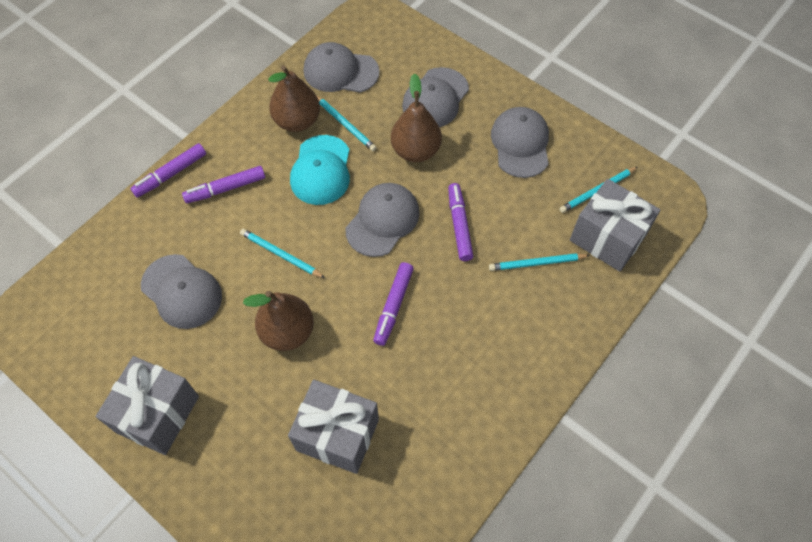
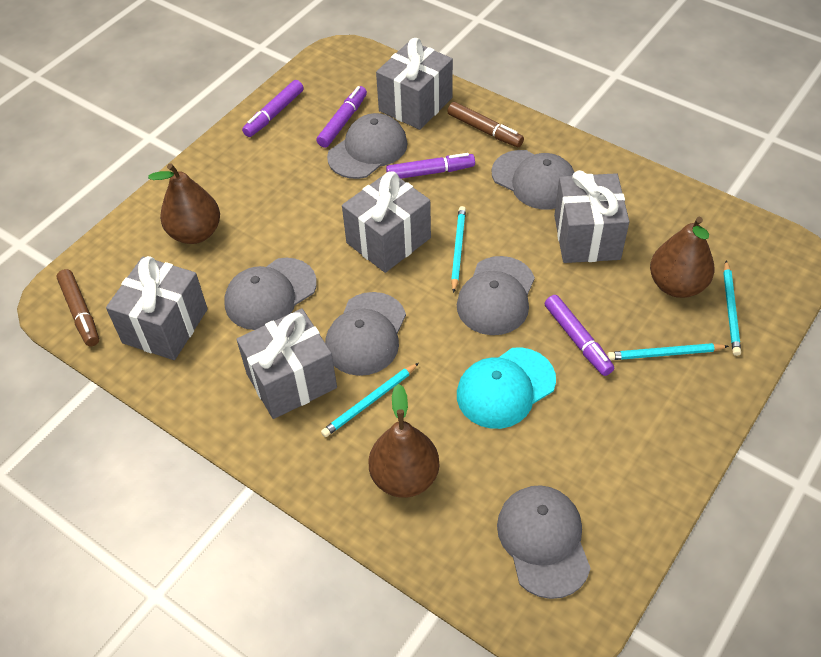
brown marker: none = 0 -> [56,269,99,346] [447,102,524,147] = 2
grey cap: [141,254,222,329] [304,42,379,93] [346,183,420,257] [402,67,469,127] [491,107,549,178] = 5 -> [224,258,317,330] [325,292,406,376] [327,113,408,179] [457,256,535,335] [492,150,574,209] [497,485,591,599] = 6
grey gift: [96,356,199,455] [288,380,379,474] [570,179,660,272] = 3 -> [106,256,208,360] [236,309,337,419] [342,171,431,273] [376,38,453,130] [554,170,629,263] = 5

